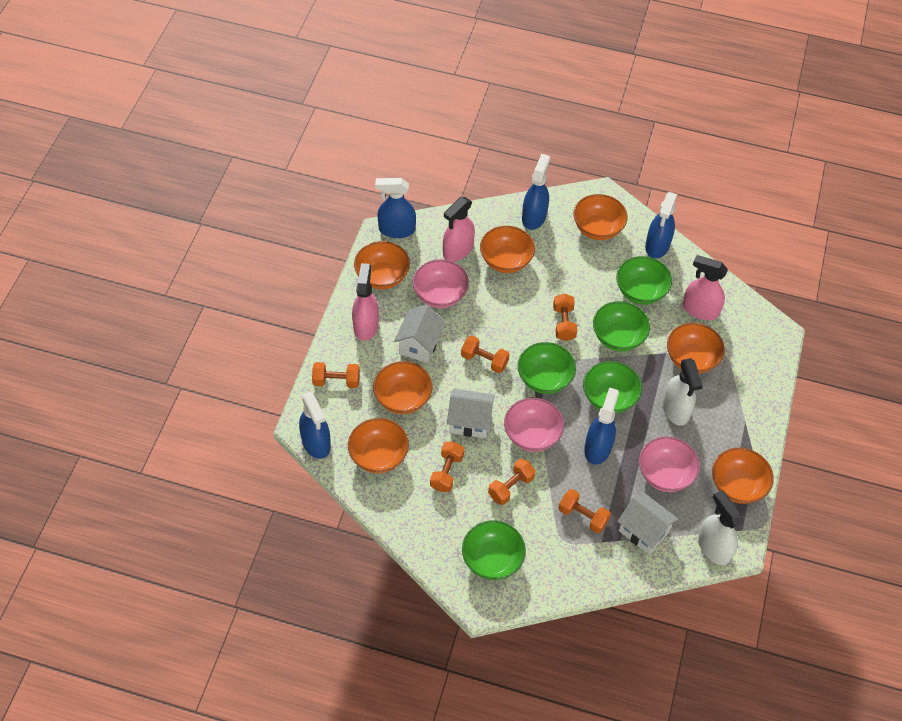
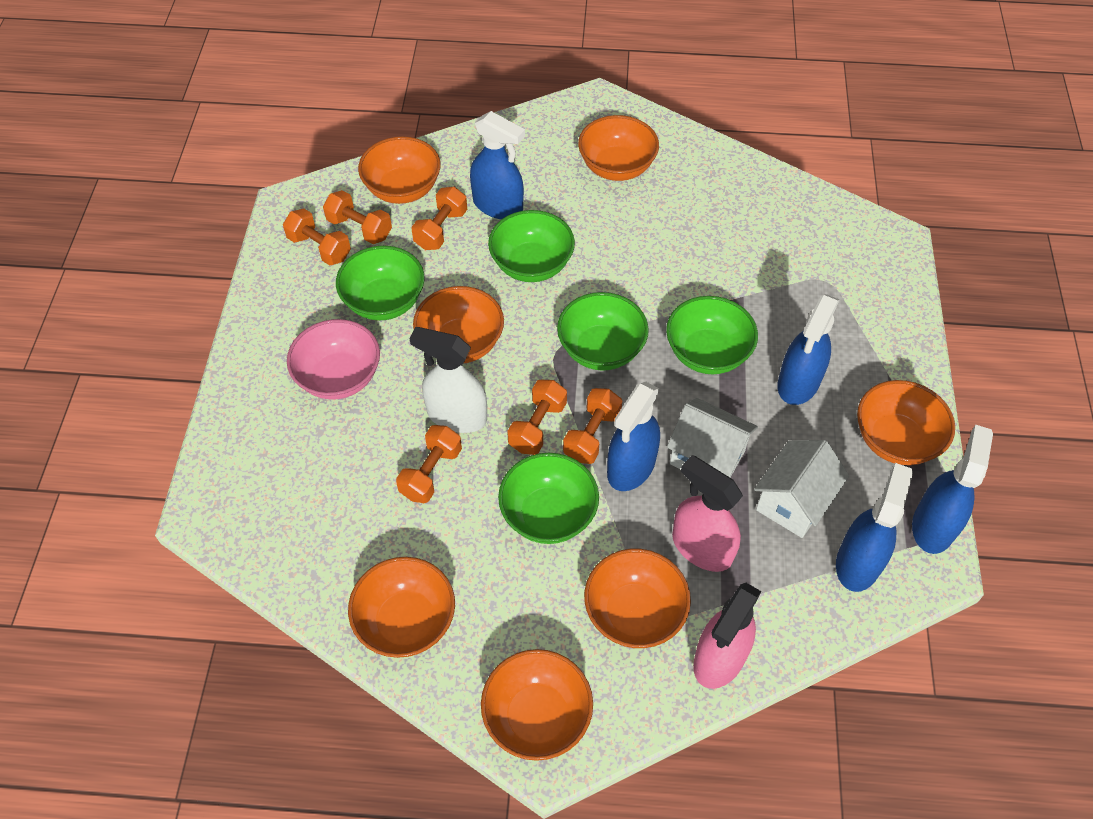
pink bowl: [413,259,469,308] [504,398,564,452] [639,436,700,492] = 3 -> [287,319,380,400] = 1
pink spray bottle: [352,263,379,341] [443,197,475,262] [683,255,728,320] = 3 -> [672,455,743,572] [693,583,761,689] = 2
white house: [394,305,446,363] [447,389,495,438] [617,492,679,555] = 3 -> [667,398,758,477] [754,440,849,538] = 2
white spray bottle: [663,358,703,426] [698,490,743,565] = 2 -> [409,327,487,433] = 1

